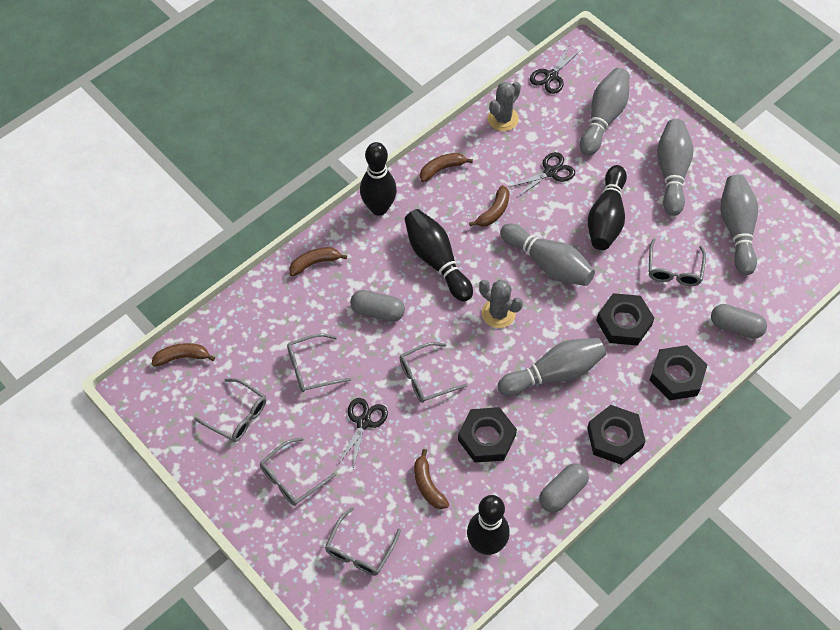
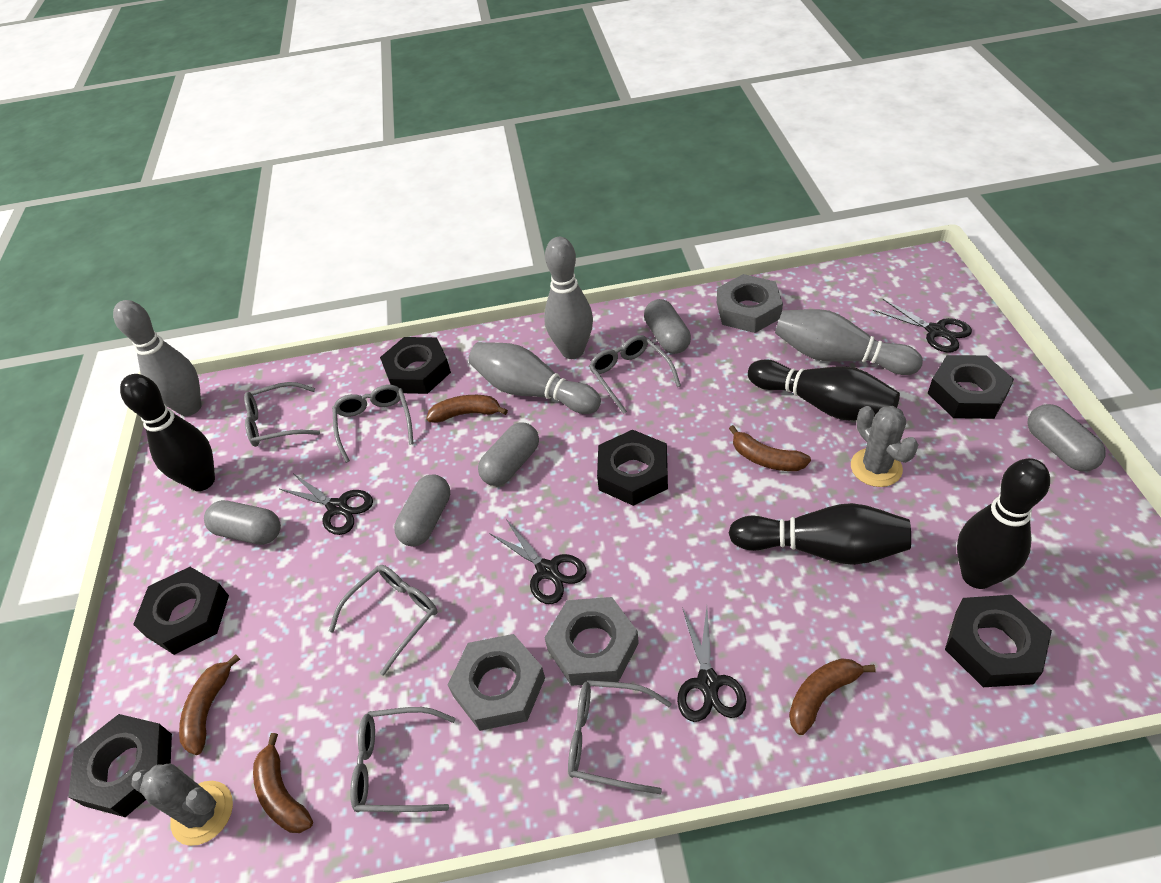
black nut: [458,407,517,463] [587,405,645,465] [596,293,654,346] [649,345,707,400] = 4 -> [68,714,172,817] [133,567,229,655] [380,337,451,394] [597,430,668,506] [928,355,1014,419] [945,595,1052,687] = 6
black scissors: [337,398,388,469] [509,152,575,198] [530,44,581,94] = 3 -> [280,473,373,535] [489,519,587,604] [677,607,747,722] [873,299,972,353] = 4
grey bowling pin: [498,338,606,396] [500,223,595,286] [580,68,629,156] [657,119,693,216] [720,174,758,275] = 5 -> [113,300,202,416] [468,342,601,414] [544,237,593,359] [775,309,923,375] = 4
grey capsule: [350,290,405,322] [539,463,589,512] [711,304,767,339] = 3 -> [204,500,281,545] [394,474,450,547] [478,422,539,486] [644,299,691,354] [1027,404,1106,471] = 5
grey nut: none = 0 -> [448,634,545,731] [544,597,639,686] [717,274,783,333] = 3

